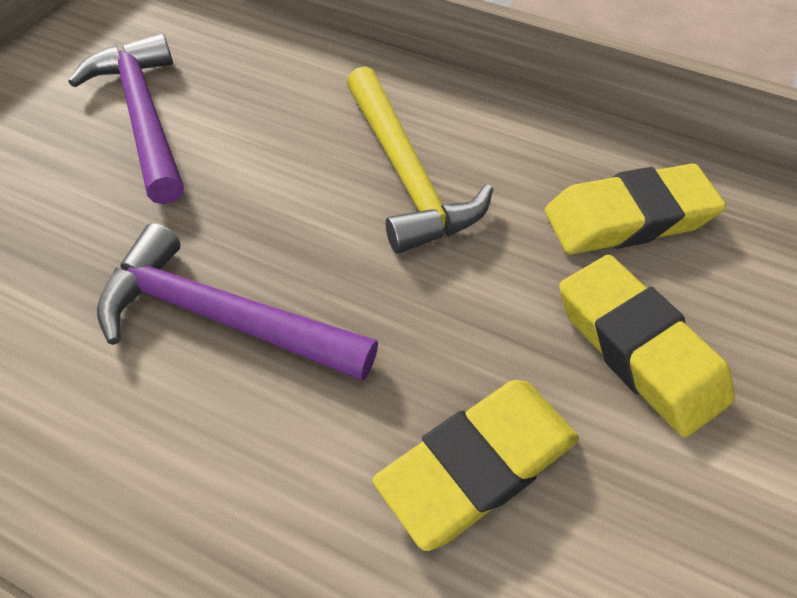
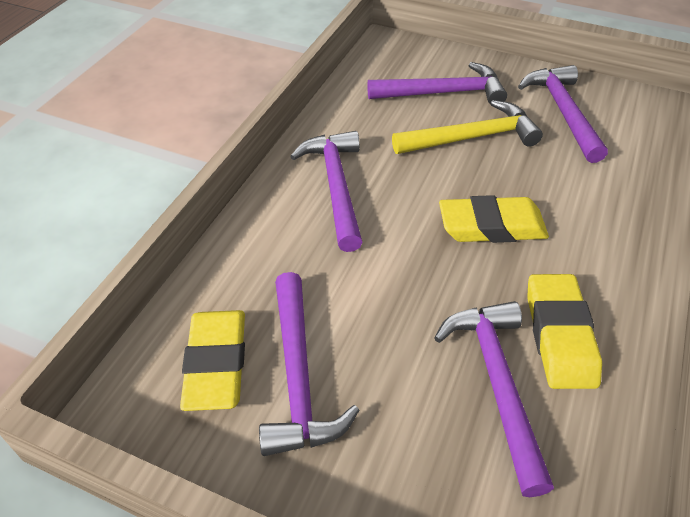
purple hammer: [68,33,184,204] [97,223,378,381] = 2 -> [259,272,359,456] [290,131,363,252] [367,62,507,104] [434,301,554,497] [518,65,608,163] = 5

